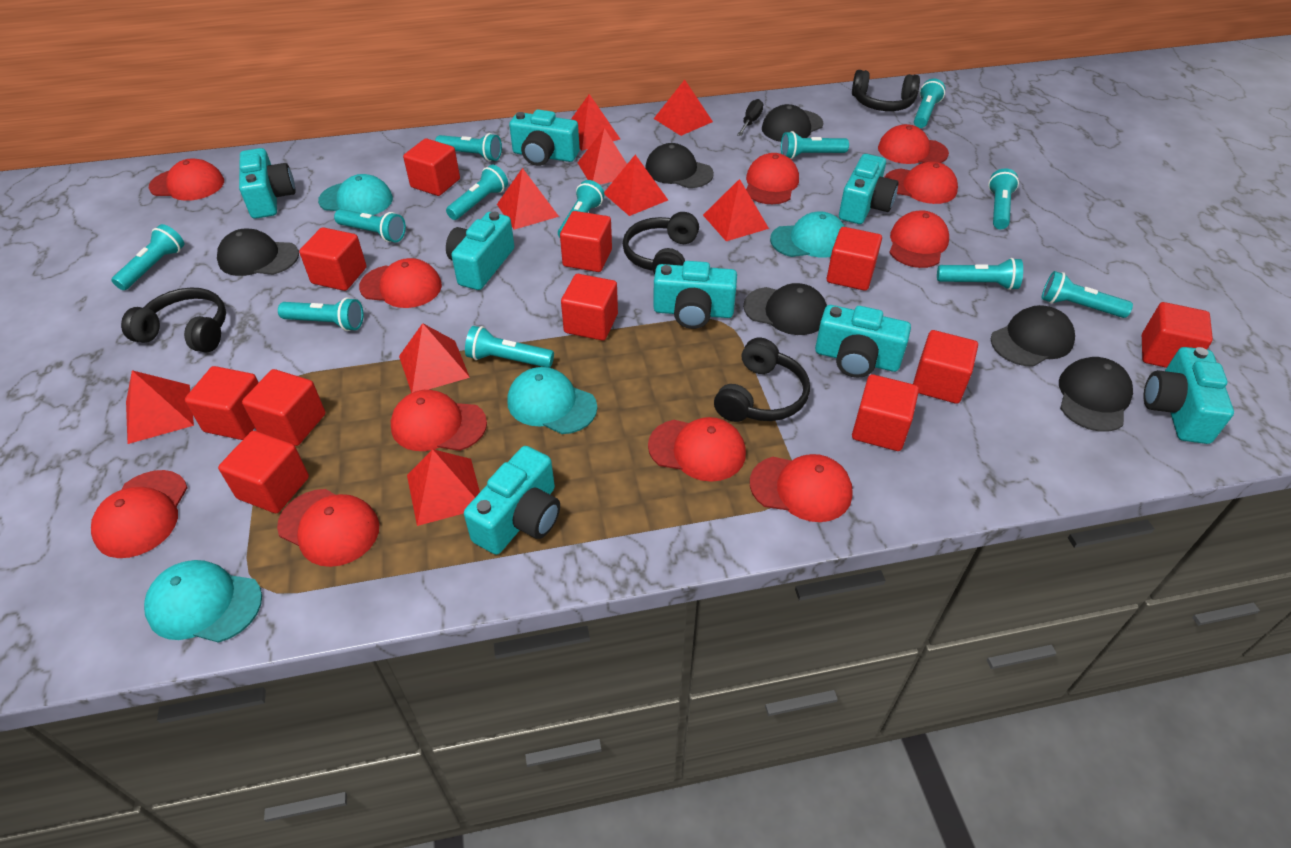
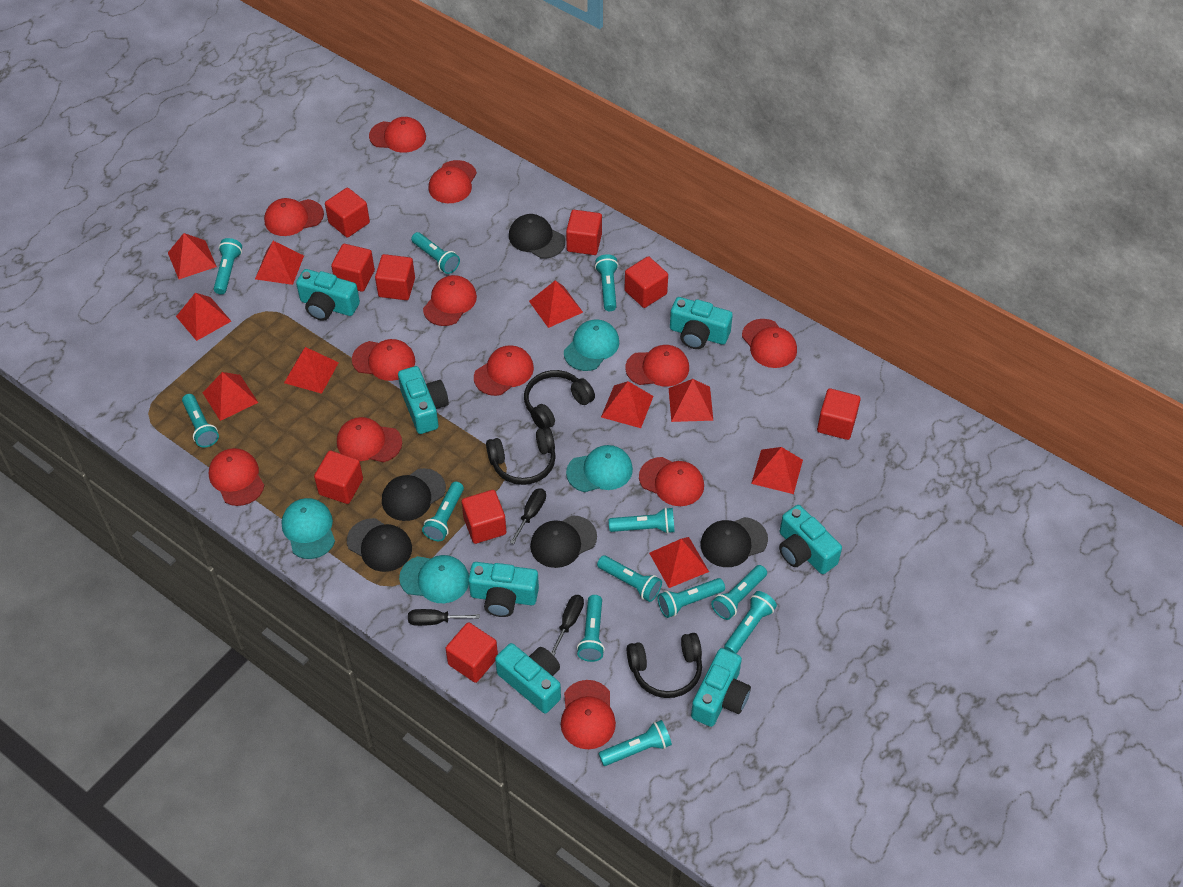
black cap: [217,229,299,276] [645,143,714,188] [743,283,827,335] [762,104,823,142] [991,305,1075,367] [1059,357,1133,432] = 6 -> [347,518,412,572] [382,468,446,521] [509,214,565,259] [530,515,597,568] [700,517,768,567] = 5
black headphones: [121,287,226,353] [623,212,699,274] [714,338,810,422] [852,70,920,111] = 4 -> [486,427,556,485] [524,370,595,429] [627,633,702,698] = 3
black screwdriver: [737,99,763,136] = 1 -> [408,609,480,626] [510,488,546,544] [551,595,584,655] = 3
red cap: [91,470,188,558] [149,158,224,201] [277,489,379,567] [359,258,442,308] [391,390,487,451] [648,417,746,482] [746,153,799,204] [750,454,853,522] [878,124,949,164] [885,161,958,204] [889,210,949,268] = 11 -> [209,448,265,506] [264,198,324,236] [337,417,402,462] [352,339,415,381] [369,117,426,153] [423,275,477,326] [429,160,477,203] [474,345,534,396] [561,680,616,749] [625,345,689,387] [639,457,704,506] [742,319,797,368] = 12
red cube: [185,366,259,440] [218,431,309,513] [242,369,325,446] [299,227,367,291] [403,138,460,196] [560,211,612,272] [561,274,618,341] [827,227,882,291] [852,374,919,451] [913,330,978,404] [1142,302,1213,368] = 11 -> [314,451,363,504] [325,188,370,238] [331,244,375,292] [375,254,415,300] [445,622,498,683] [462,490,506,544] [566,210,602,255] [625,256,668,308] [817,388,861,440] = 9
red pyramid: [126,370,194,444] [399,323,470,393] [407,449,480,526] [497,168,559,230] [571,94,620,151] [577,128,627,185] [604,155,668,216] [654,80,713,136] [703,179,769,241] = 9 -> [168,233,217,279] [176,293,231,341] [203,372,258,421] [255,241,304,285] [284,347,339,394] [529,280,583,328] [601,381,654,428] [649,537,709,588] [669,379,713,422] [751,447,803,494] = 10
turquoise camera: [239,148,296,219] [446,212,514,290] [464,446,560,555] [509,109,580,166] [653,261,737,329] [815,305,911,378] [839,154,899,224] [1144,347,1234,444] = 8 -> [296,269,360,321] [398,366,449,434] [468,562,539,617] [495,643,561,713] [670,297,733,349] [691,648,751,727] [779,505,842,574] = 7

